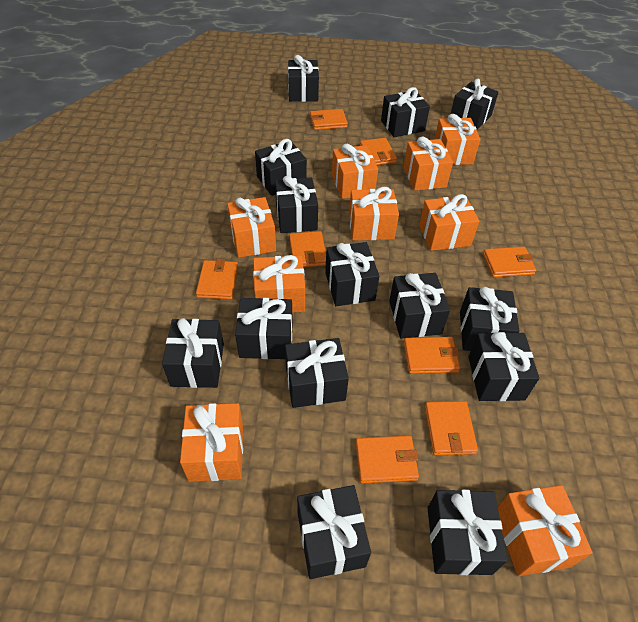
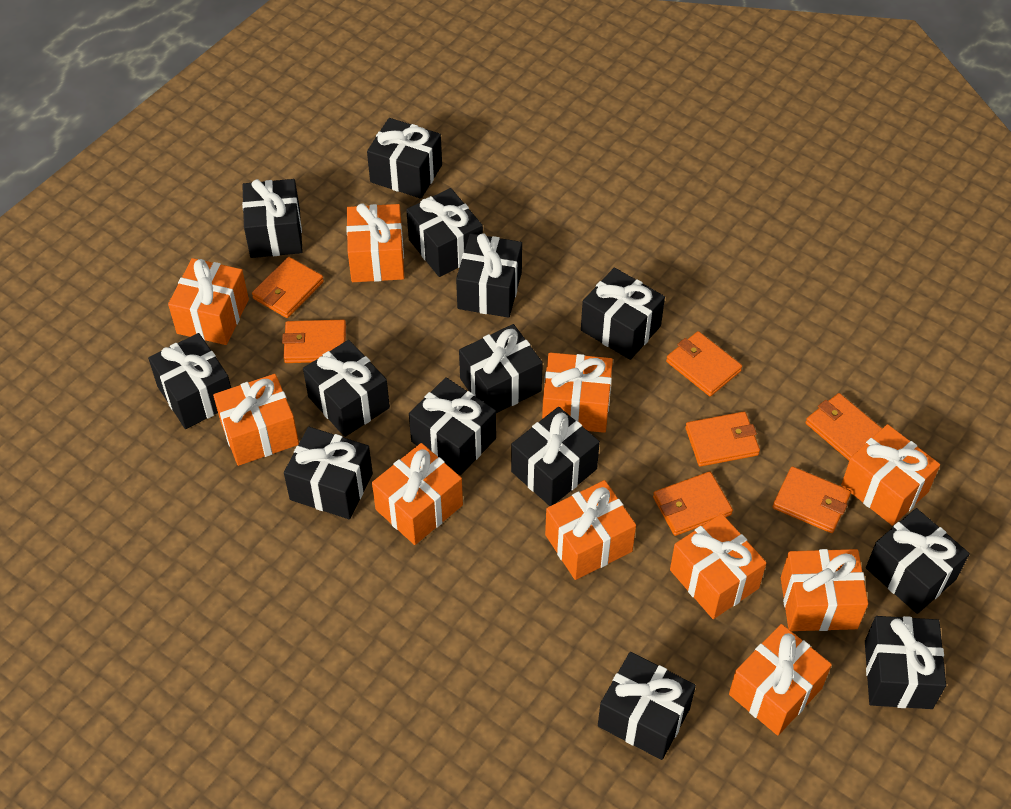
orange gift: [180,403,243,482] [227,197,276,258] [253,255,305,313] [332,144,378,199] [349,187,399,240] [404,137,453,191] [419,194,479,251] [435,114,481,165] [498,485,593,576] = 9 -> [168,258,249,345] [213,374,299,466] [346,203,404,282] [372,443,463,545] [542,353,613,433] [545,480,636,580] [670,514,767,619] [729,624,832,736] [781,549,868,631] [841,424,940,526] = 10
orange wallet: [196,259,238,300] [289,231,326,267] [310,109,348,130] [356,436,419,484] [360,138,397,165] [404,337,460,374] [425,401,478,455] [483,247,536,278] = 8 -> [252,257,324,318] [282,320,346,363] [653,471,733,536] [666,331,742,396] [685,411,760,467] [773,466,851,533] [806,393,882,460] = 7

